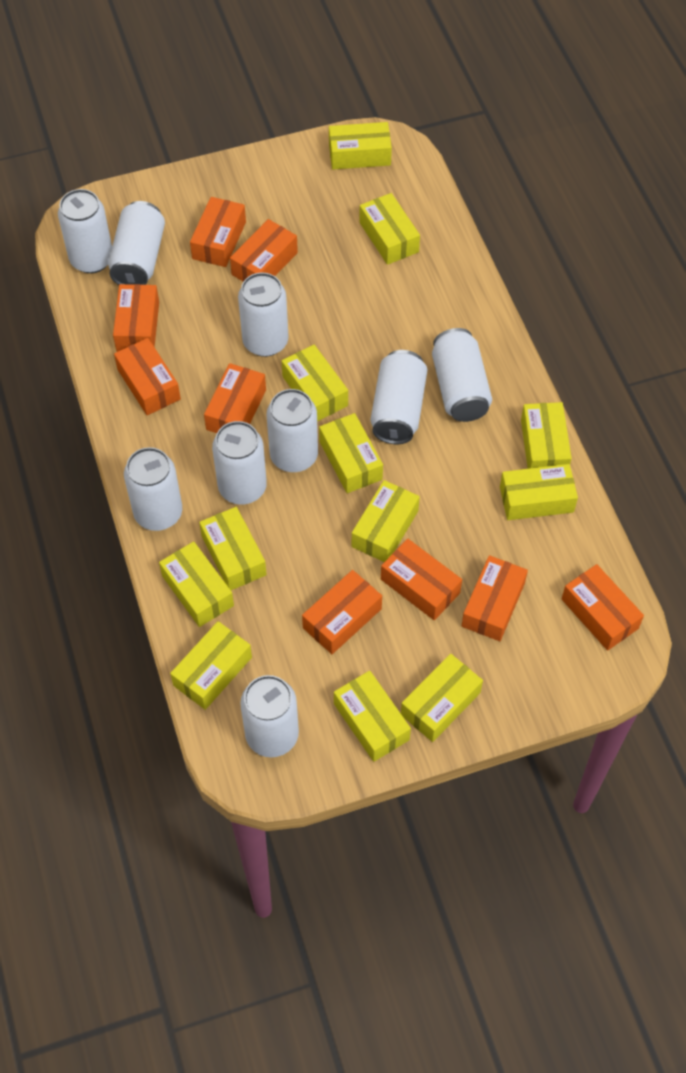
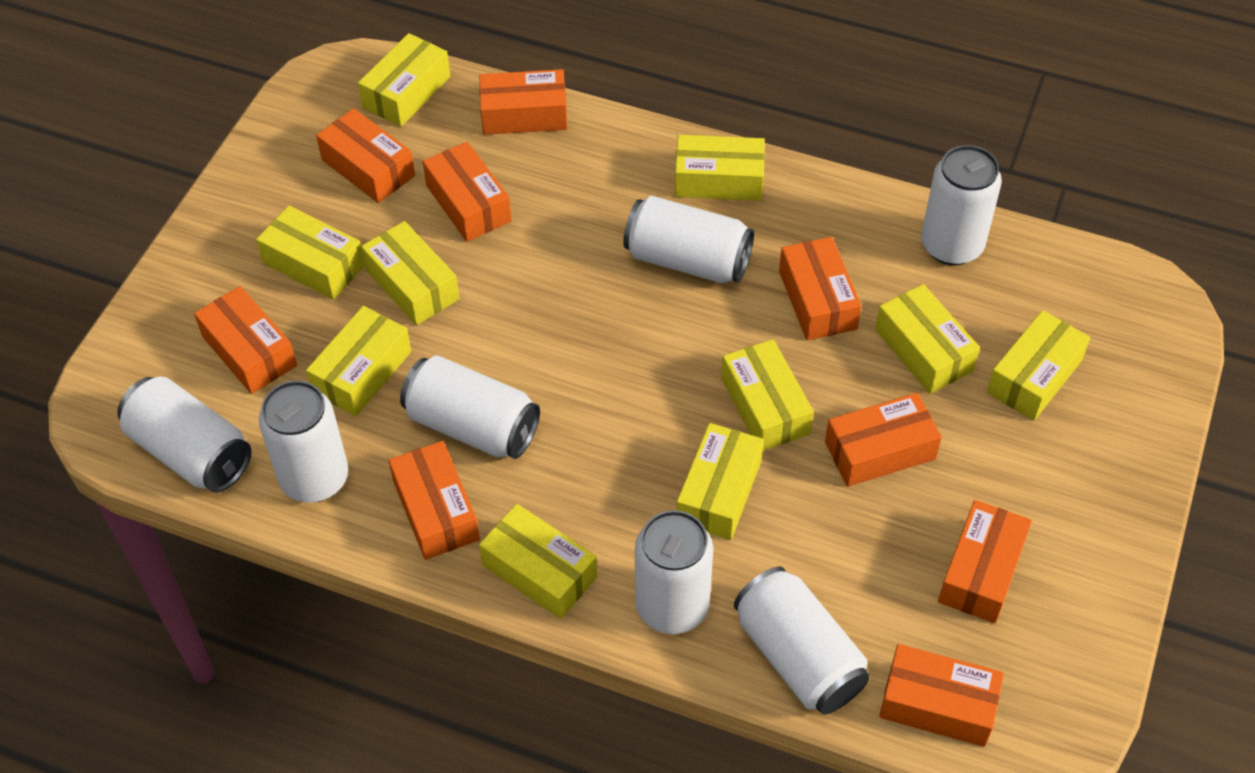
white can: [58,189,112,273] [108,201,165,285] [124,447,182,531] [212,421,267,505] [238,272,288,357] [240,675,299,757] [266,389,318,472] [371,350,427,444] [432,328,492,422] = 9 -> [117,377,251,493] [259,381,348,502] [400,355,540,459] [623,195,754,283] [635,510,713,634] [734,567,869,715] [921,145,1002,265] = 7
yellow box: [159,541,234,627] [170,621,252,710] [199,507,267,590] [282,345,348,421] [319,413,383,493] [329,122,392,169] [334,671,411,762] [352,480,420,562] [359,193,420,265] [401,654,483,742] [500,464,578,520] [521,402,572,469] = 12 -> [256,206,365,300] [306,306,411,416] [358,33,450,127] [361,221,460,325] [479,504,597,619] [675,135,765,201] [677,423,764,540] [721,339,814,451] [875,284,980,394] [987,310,1090,421] = 10

